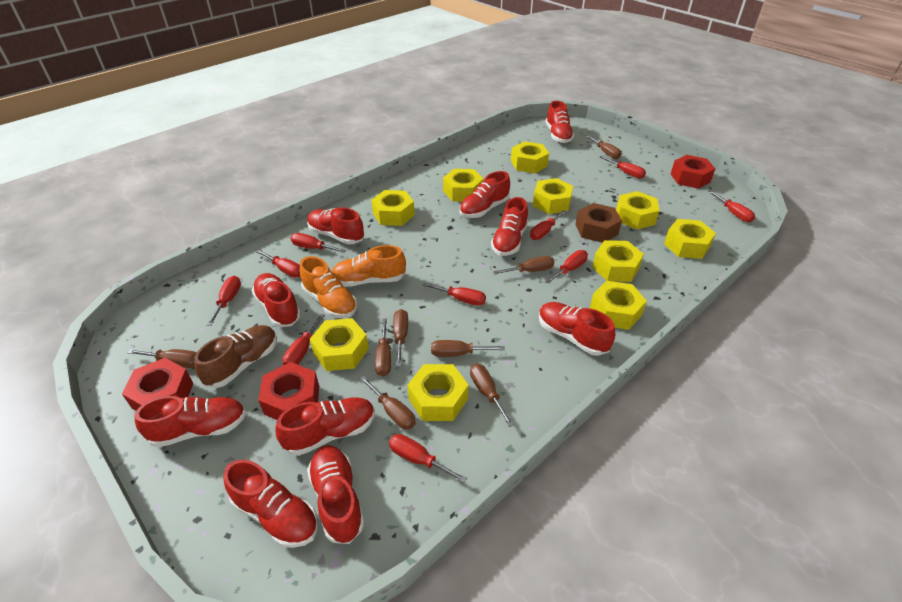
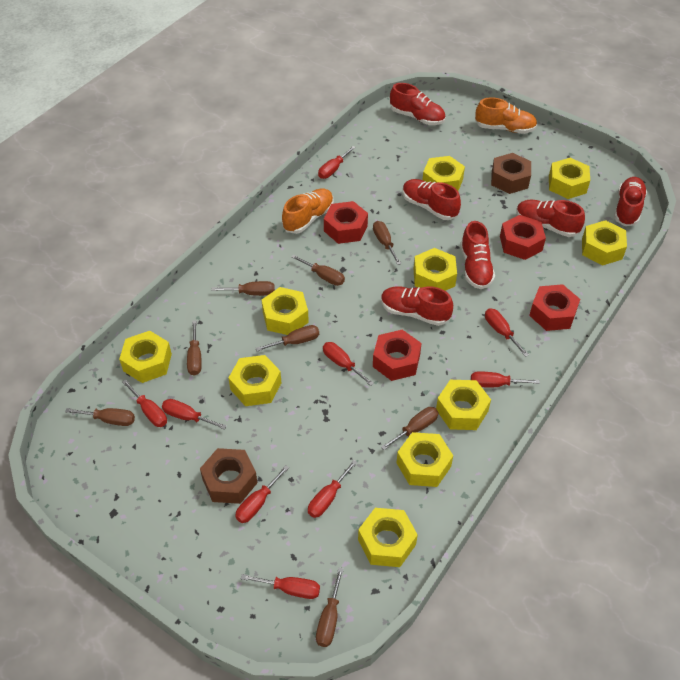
brown nut: [575,203,622,243] = 1 -> [200,448,257,504] [491,153,531,194] = 2
brown shoe: [194,325,277,388] = 1 -> none = 0
red nut: [122,358,193,411] [258,362,319,420] [671,155,715,189] = 3 -> [324,201,368,244] [373,330,422,381] [500,215,546,260] [529,284,580,331] = 4
red screwdriver: [207,276,241,326] [255,249,300,278] [282,314,325,365] [291,233,346,253] [389,434,467,483] [422,283,486,306] [530,210,567,240] [545,250,588,284] [599,156,646,179] [708,190,755,222] = 10 -> [122,380,167,427] [162,399,227,430] [235,465,289,523] [241,574,320,599] [308,460,358,518] [318,146,356,179] [323,342,374,386] [471,371,540,387] [485,309,529,357] = 9
red shoe: [134,396,246,447] [223,460,318,548] [252,273,301,327] [275,397,375,456] [307,207,364,244] [307,445,365,544] [460,171,510,218] [491,197,528,256] [539,302,615,356] [546,101,574,143] = 10 -> [381,286,453,326] [390,83,446,125] [403,179,461,220] [460,221,495,289] [516,200,585,237] [614,177,647,226] = 6

